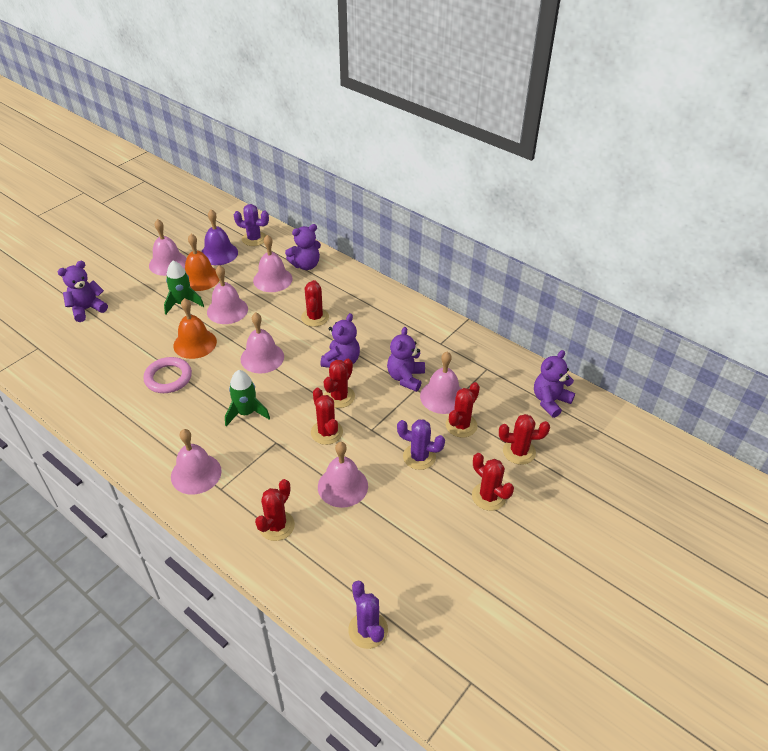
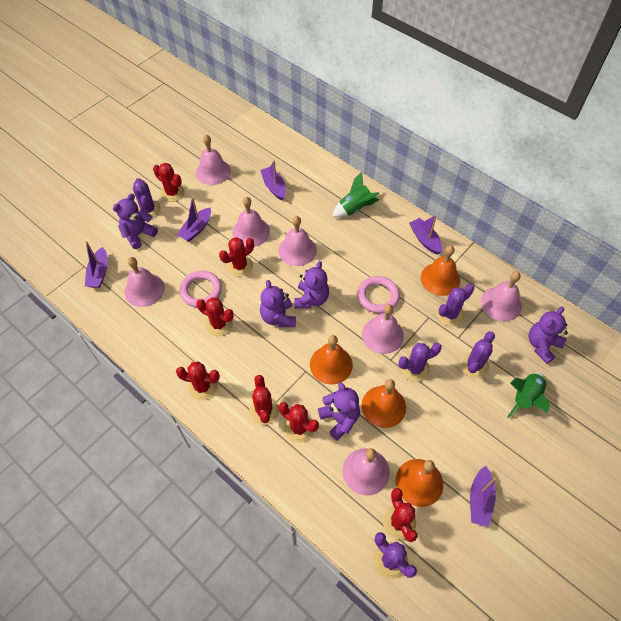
orange bell: [173,298,217,359] [185,234,219,291] = 2 -> [310,335,353,384] [361,379,406,428] [396,459,443,507] [421,246,460,296] = 4
pink ring: [143,357,192,393] = 1 -> [179,271,222,307] [357,276,400,313] = 2
purple bell: [201,209,238,265] = 1 -> none = 0
purple boat: none = 0 -> [85,241,108,288] [177,197,211,242] [260,160,286,200] [409,215,442,255] [470,466,496,527] = 5
purple cactus: [234,204,269,246] [348,581,388,649] [397,419,445,470] = 3 -> [133,178,161,218] [374,532,417,579] [398,343,442,382] [437,284,474,327] [460,331,495,378] = 5

